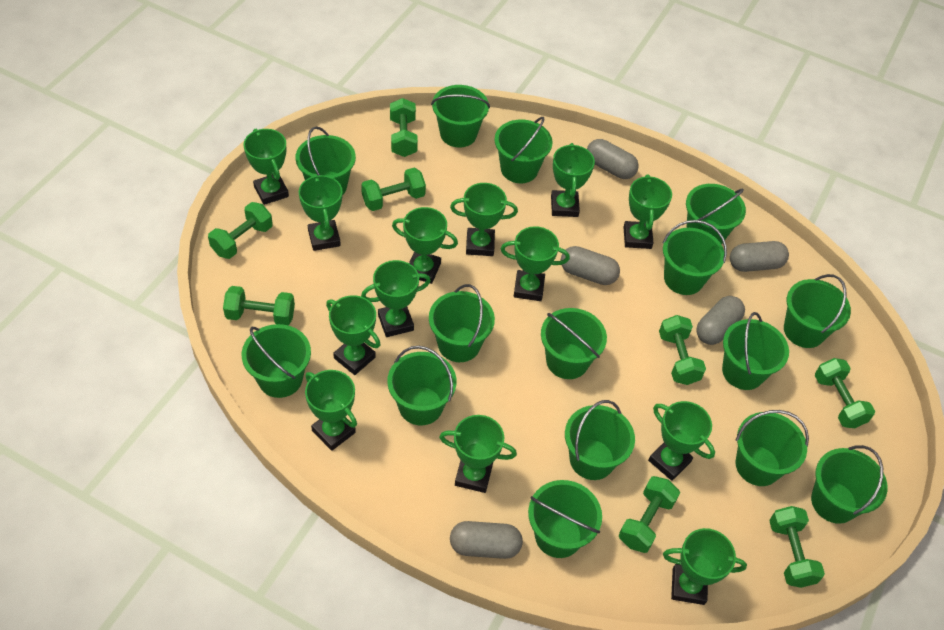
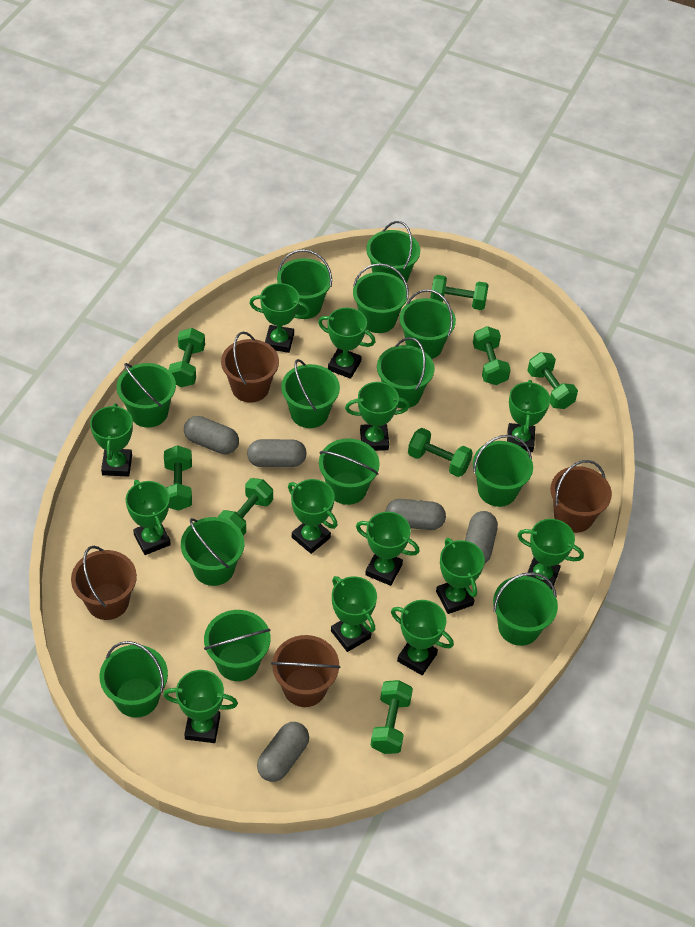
brown bucket: none = 0 -> [71,546,137,620] [221,332,279,403] [271,635,341,707] [551,460,612,533] = 4
green bucket: [242,324,311,398] [295,126,356,195] [388,346,457,425] [429,284,495,362] [431,85,490,147] [494,117,553,183] [528,480,602,558] [541,308,607,379] [565,400,635,480] [663,220,727,295] [686,184,746,244] [722,312,789,390] [736,410,809,486] [784,274,851,348] [811,445,887,524] = 15 -> [100,641,168,718] [117,363,176,428] [181,517,244,586] [204,610,271,681] [277,249,332,319] [281,359,340,428] [319,439,380,505] [353,263,409,333] [366,221,420,283] [377,337,434,408] [400,289,456,359] [473,435,533,507] [493,572,558,646] = 13

